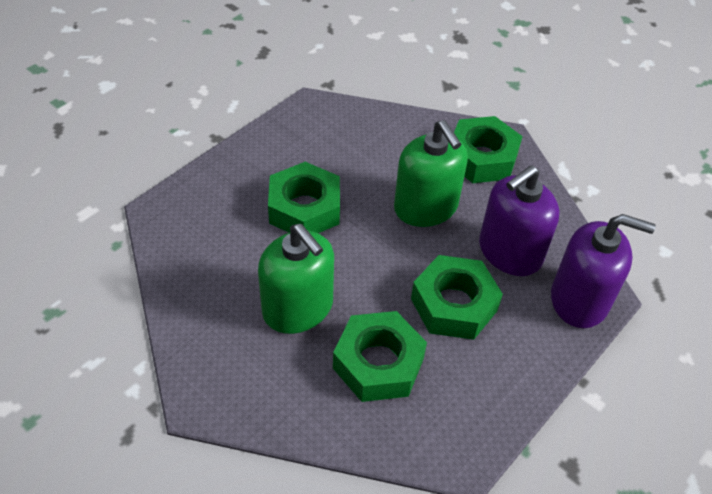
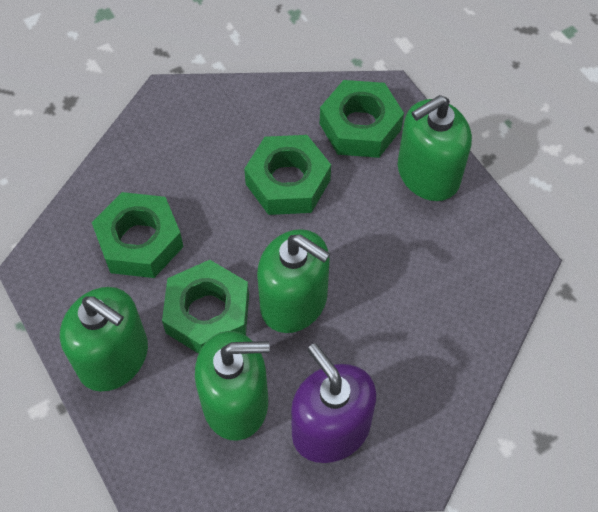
green soap dispenser: [258,224,334,334] [394,120,468,227] = 2 -> [60,287,148,391] [195,331,270,441] [257,229,330,333] [397,95,472,201] = 4
purple soap dispenser: [479,165,560,276] [551,214,656,328] = 2 -> [291,343,376,463] = 1

